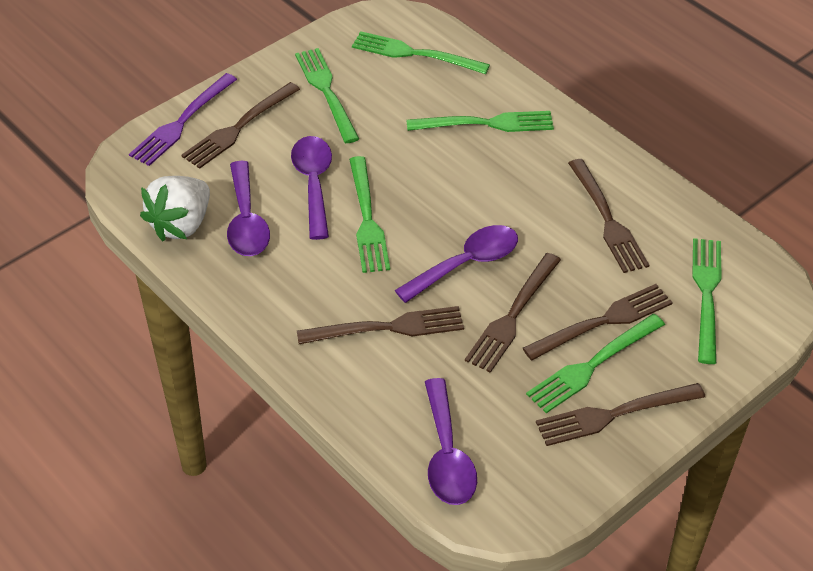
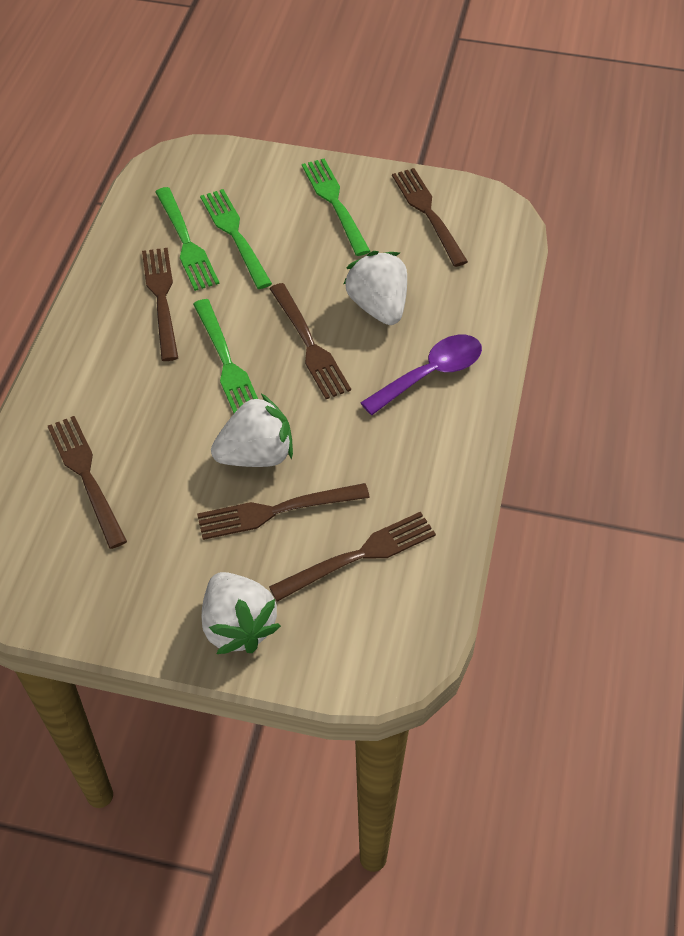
green fork: [295,48,359,143] [349,156,390,273] [352,31,490,74] [406,111,554,132] [526,314,665,413] [692,238,721,364] = 6 -> [155,187,220,291] [193,299,258,413] [200,189,272,289] [302,159,370,256] = 4
purple fork: [129,73,237,166] = 1 -> none = 0
purple spoon: [227,161,270,256] [291,136,332,240] [395,225,518,303] [425,378,477,505] = 4 -> [360,335,482,415] = 1
white strawberry: [140,176,210,241] = 1 -> [202,572,281,654] [211,394,293,467] [343,251,407,325] = 3

